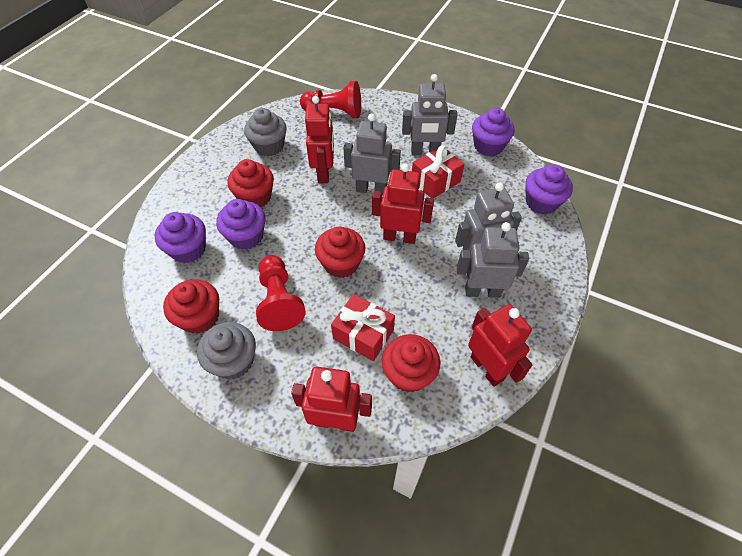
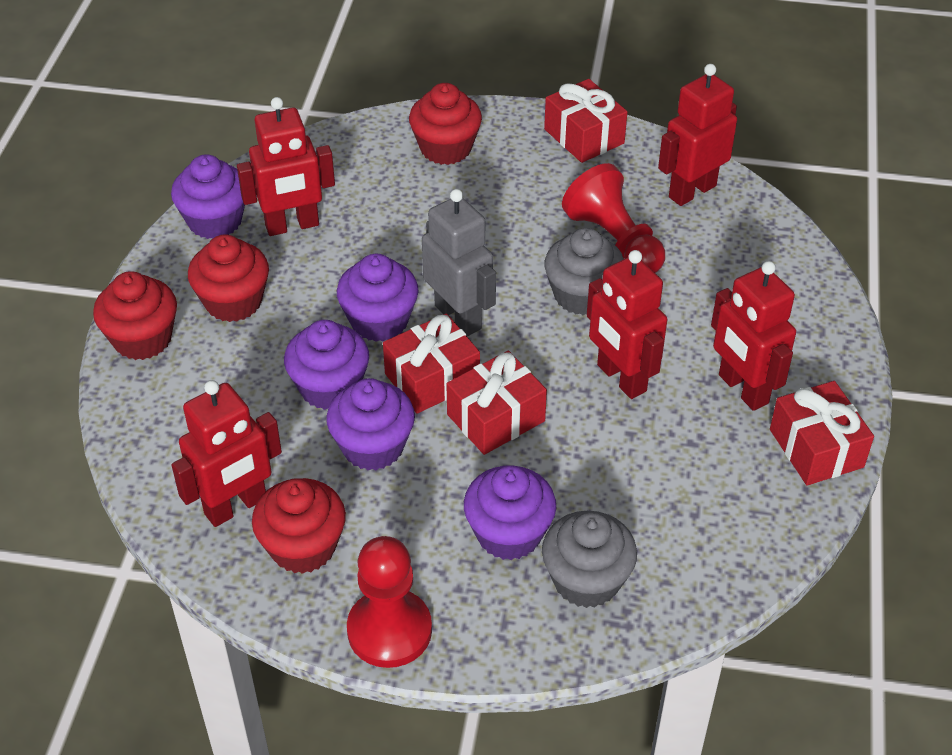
grey robot: [343,113,401,195] [402,74,457,155] [455,183,522,251] [457,222,529,298] = 4 -> [422,189,496,337] = 1
purple cupcake: [155,212,206,263] [216,199,265,250] [472,108,515,156] [525,164,573,215] = 4 -> [171,154,245,239] [284,320,369,410] [326,378,415,470] [337,254,419,342] [464,465,556,560] = 5
red gift: [331,294,395,361] [412,145,464,198] = 2 -> [383,313,480,414] [446,351,547,455] [544,79,628,163] [770,381,874,485] = 4
red robot: [291,367,372,432] [305,96,334,183] [372,163,434,244] [468,304,532,387] = 4 -> [171,380,282,527] [237,97,335,236] [587,250,667,399] [658,64,737,206] [711,261,796,411] = 5

